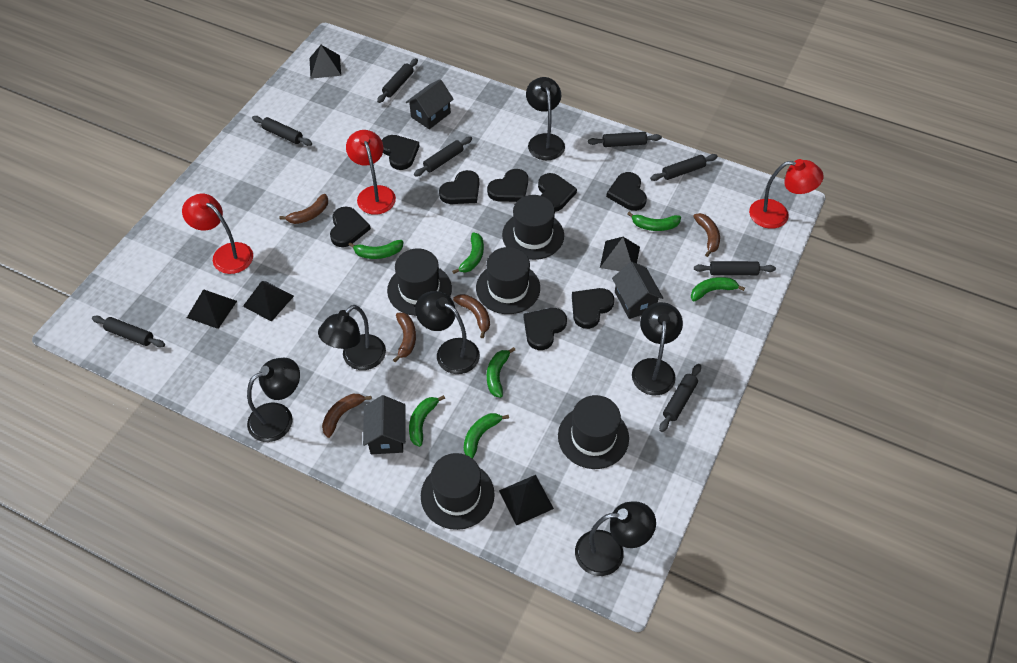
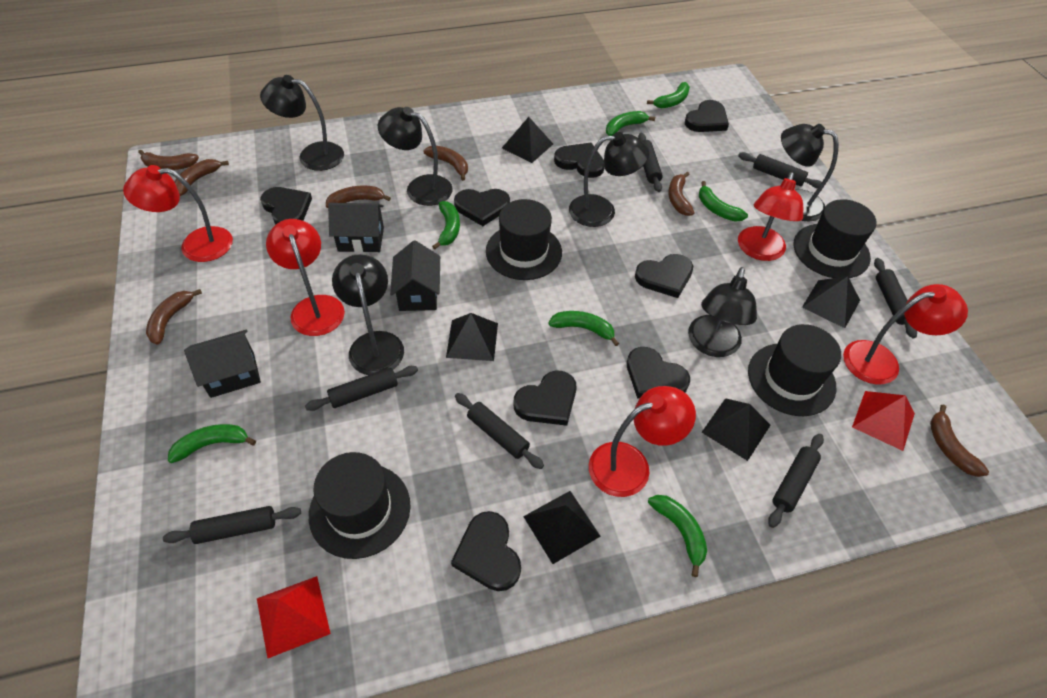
black hat: [387,249,452,316] [421,453,495,530] [476,247,540,314] [502,195,564,260] [558,395,629,469] = 5 -> [309,452,411,559] [486,199,562,280] [748,324,841,416] [794,199,877,278] = 4
black rolling pin: [92,316,165,347] [252,116,312,146] [377,58,418,103] [414,136,472,177] [588,132,662,147] [650,154,718,181] [659,364,701,432] [694,261,776,275] = 8 -> [163,506,301,544] [305,366,418,411] [455,393,544,469] [638,133,663,192] [738,152,822,189] [768,434,824,528] [874,258,917,338] = 7
brown banana: [279,194,328,224] [322,394,372,438] [393,313,416,362] [453,294,490,338] [693,213,720,257] = 5 -> [138,150,199,170] [146,289,202,344] [175,159,229,196] [326,185,391,208] [423,146,468,181] [668,172,694,216] [930,404,989,477] = 7
red lamp: [182,194,253,274] [346,130,396,215] [749,159,824,229] = 3 -> [123,165,233,262] [266,219,345,336] [589,386,696,497] [738,172,803,261] [843,284,968,385] = 5
red pyramid: none = 0 -> [257,576,331,659] [852,391,915,451] = 2

